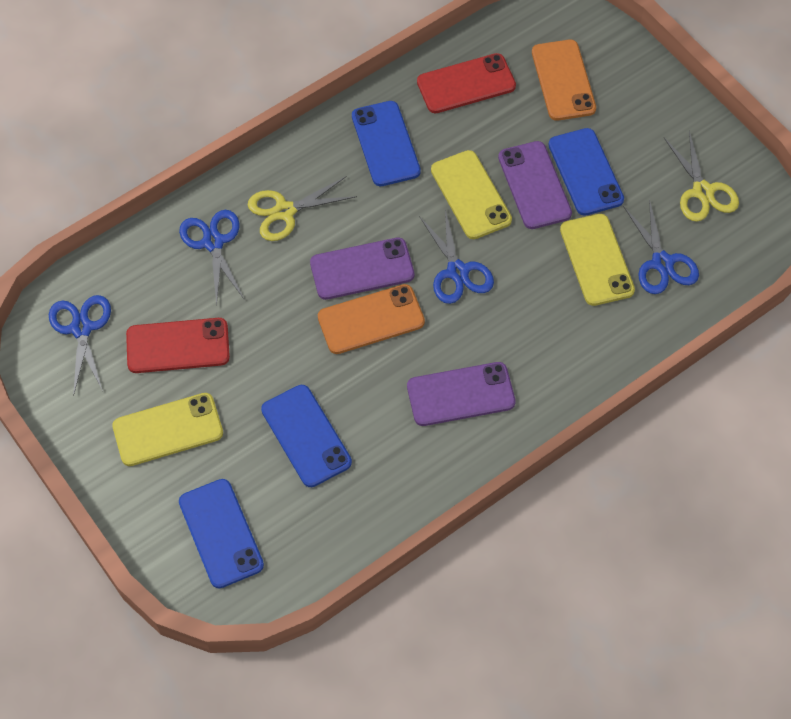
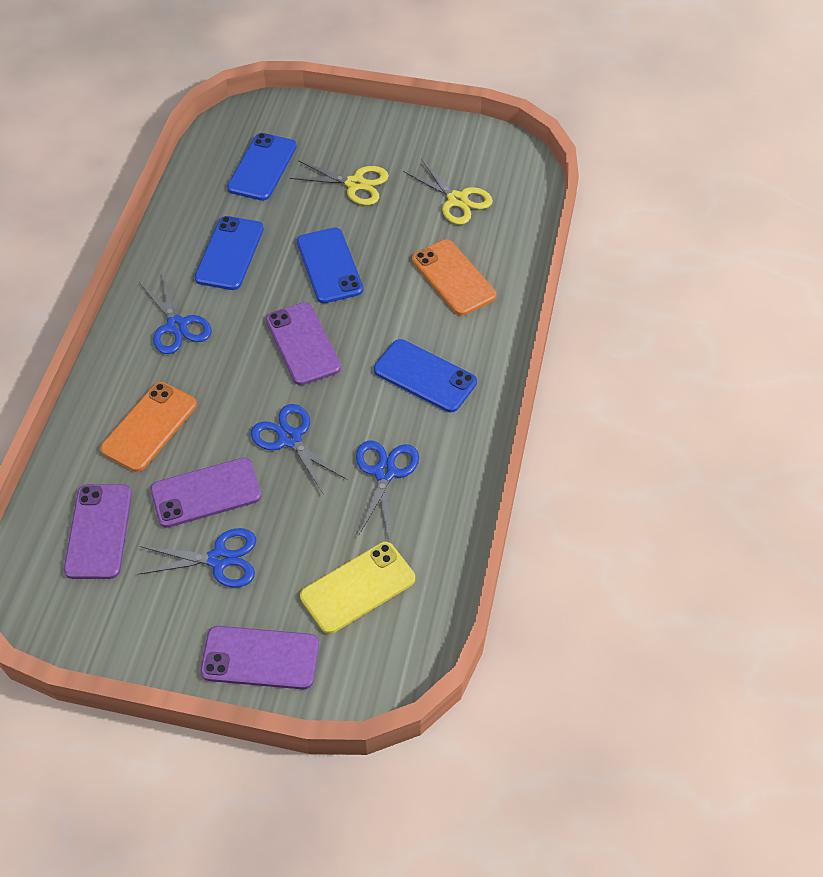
purple phone: [310,238,414,300] [407,362,516,426] [498,141,572,229] = 3 -> [64,484,132,579] [150,458,262,528] [200,626,319,689] [266,302,341,385] = 4
red phone: [126,318,230,373] [417,53,516,113] = 2 -> none = 0
yellow phone: [112,393,223,466] [431,150,512,239] [560,214,635,306] = 3 -> [300,542,415,634] = 1

